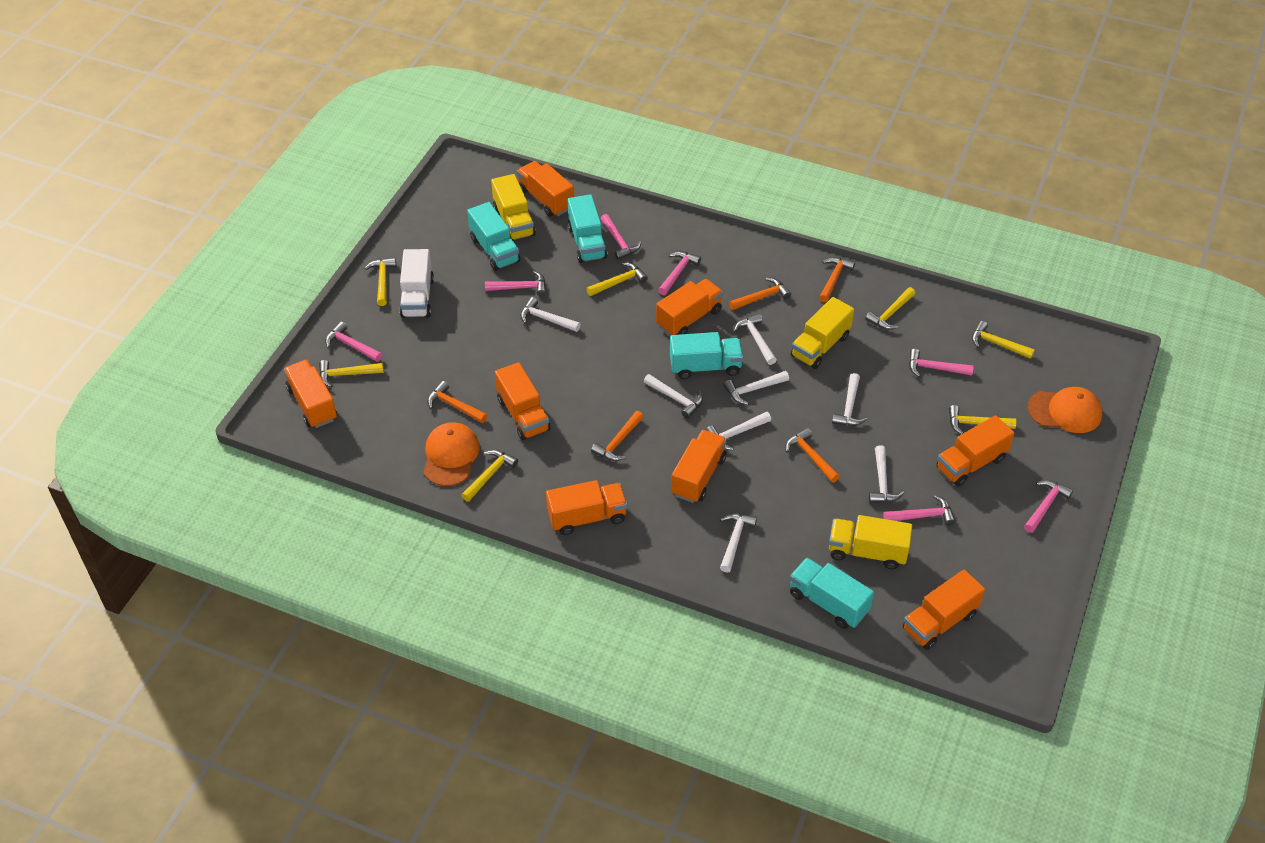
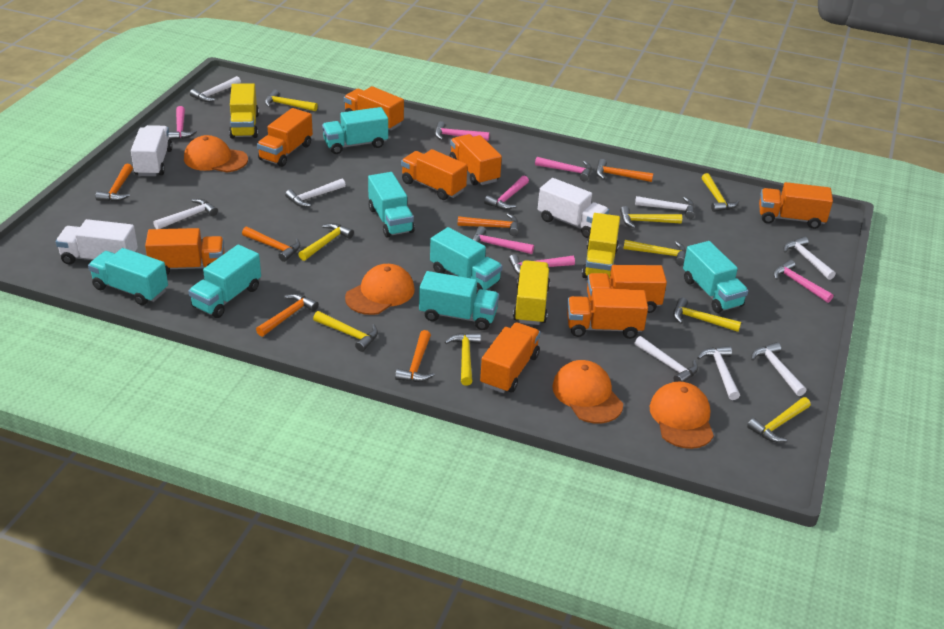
orange cap: [423,422,480,486] [1027,387,1102,433] = 2 -> [184,135,248,172] [345,264,415,315] [552,360,623,424] [650,381,714,449] = 4
orange hammer: [427,381,487,423] [591,411,644,461] [729,277,791,310] [786,428,840,483] [819,257,855,303] = 5 -> [96,164,133,202] [242,227,300,262] [256,294,319,337] [395,330,434,382] [458,213,519,236] [596,159,653,182] = 6
orange truck: [284,360,337,428] [495,362,550,440] [517,161,574,217] [546,480,627,535] [656,279,723,336] [671,430,727,503] [903,570,985,650] [936,415,1014,487] = 8 -> [145,228,225,275] [257,108,313,167] [344,86,404,131] [401,149,467,200] [449,134,502,185] [480,322,540,393] [567,288,648,339] [587,265,667,313] [759,182,833,229] = 9
turquoise truck: [467,202,520,271] [568,194,607,263] [670,332,743,379] [790,558,874,629] = 4 -> [88,248,168,305] [188,245,261,318] [322,107,388,154] [368,172,415,237] [419,271,499,330] [430,227,502,295] [683,241,748,313] = 7
white truck: [399,249,434,318] = 1 -> [56,219,138,264] [131,125,173,176] [538,178,609,238] = 3
yellow hammer: [319,360,384,387] [365,258,396,306] [461,450,518,502] [586,262,648,296] [865,287,916,330] [949,405,1016,435] [972,321,1035,359] = 7 -> [265,90,318,111] [298,223,354,261] [313,311,378,352] [445,333,481,386] [620,206,682,228] [623,240,686,265] [673,297,741,332] [701,173,739,212] [747,397,811,442] = 9

